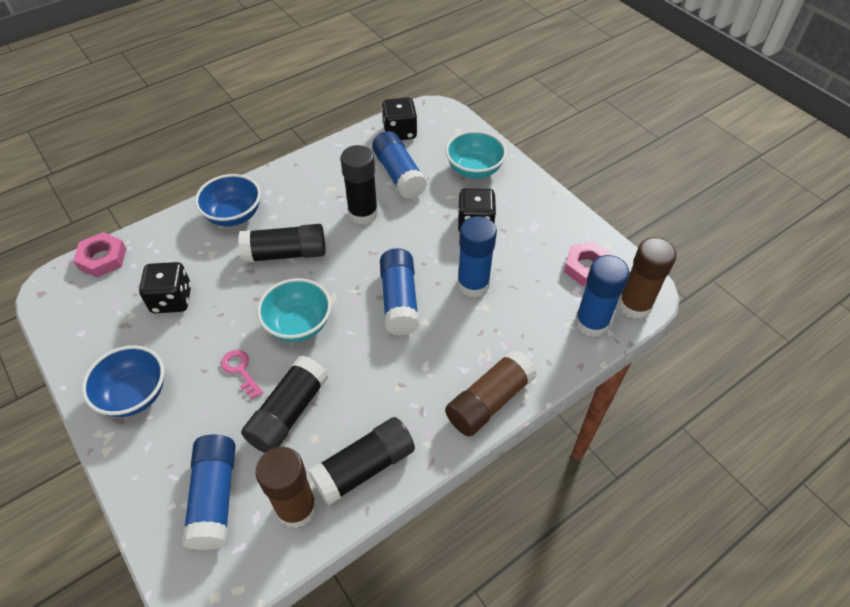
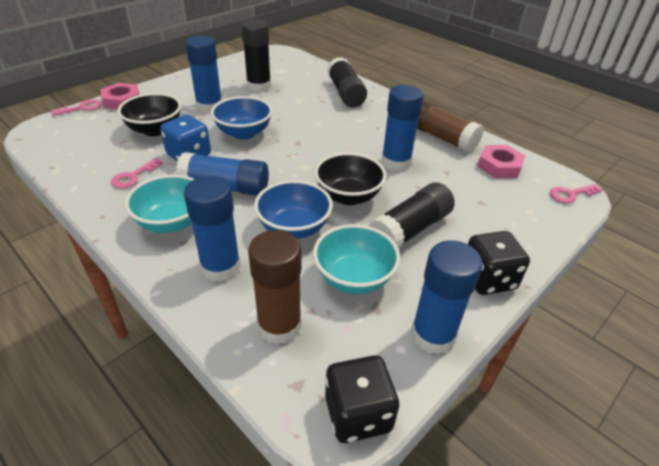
black bowl: none = 0 -> [117,93,181,136] [314,152,386,205] = 2
black dice: [139,262,191,313] [382,97,417,140] [458,188,496,233] = 3 -> [325,355,399,443] [468,231,530,295] = 2
black glue stick: [238,224,326,263] [241,356,328,453] [308,417,415,506] [341,145,378,224] = 4 -> [241,19,271,92] [327,57,367,107] [368,183,455,249] = 3
blue dice: none = 0 -> [160,115,211,161] = 1
brown glue stick: [255,447,317,528] [445,349,537,436] [618,237,677,319] = 3 -> [248,230,302,344] [417,100,484,153] = 2
pink key: [221,350,263,399] = 1 -> [51,99,102,116] [111,158,163,188] [550,184,602,203] = 3

